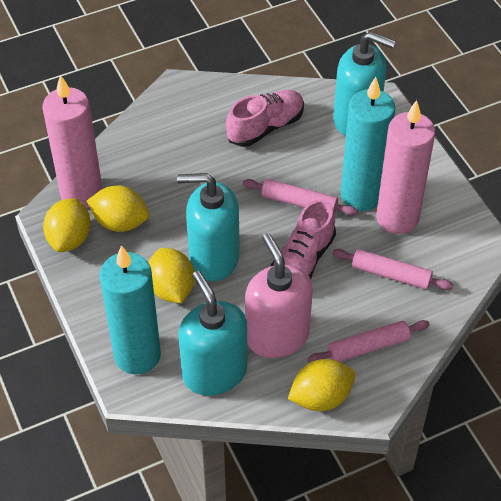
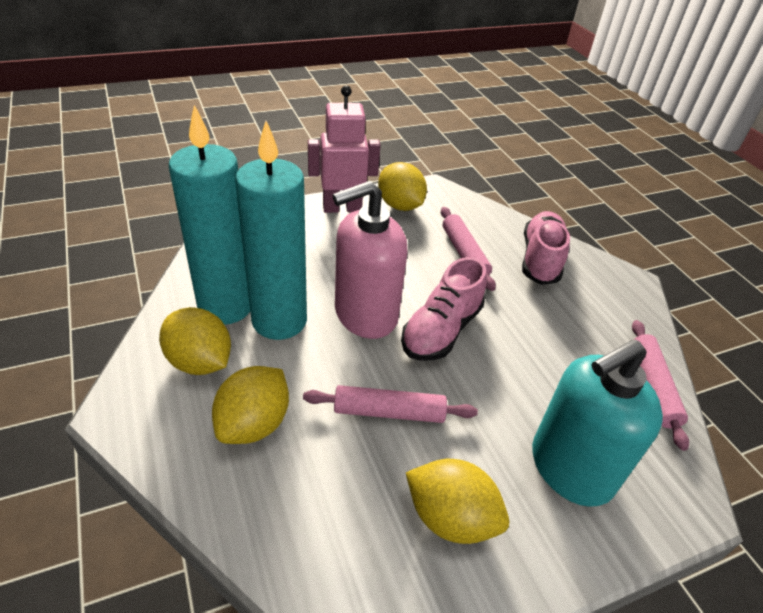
pink candle: [43,75,103,208] [376,100,435,234] = 2 -> none = 0
pink robot: none = 0 -> [308,85,381,213] = 1
turquoise soap dispenser: [177,173,240,281] [179,271,247,396] [333,31,396,136] = 3 -> [532,339,663,507] = 1

